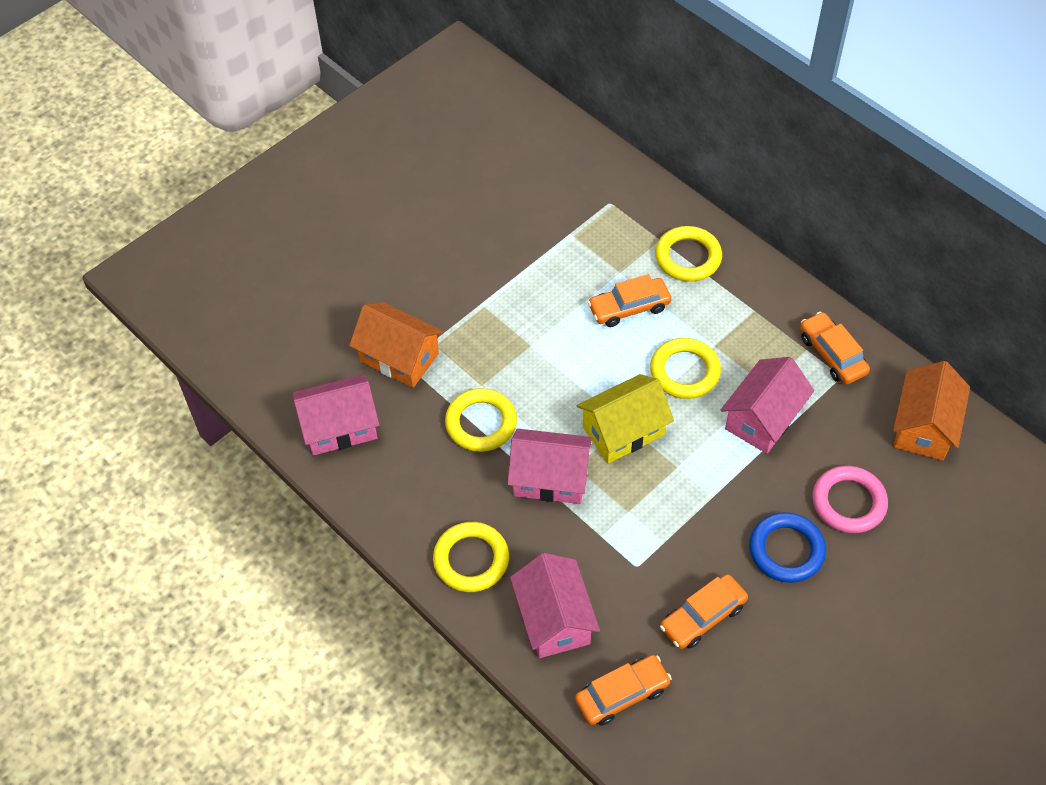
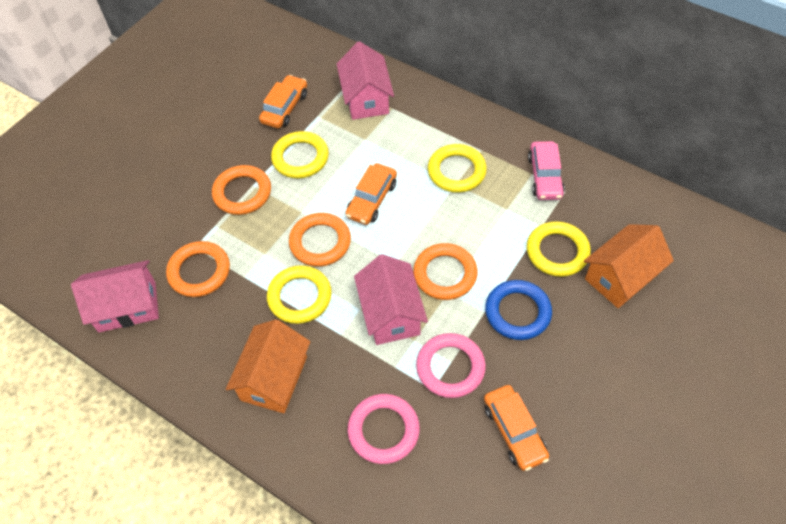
orange car: [575,655,672,726] [588,274,671,327] [660,574,748,649] [800,312,870,384] = 4 -> [259,75,307,128] [345,163,397,225] [484,385,549,471] = 3
orange ring: none = 0 -> [166,241,230,297] [212,165,271,215] [289,213,351,267] [413,243,478,300] = 4
pink car: none = 0 -> [528,141,565,200] = 1
pink house: [292,374,379,455] [507,429,592,504] [510,553,600,658] [721,357,814,454] = 4 -> [71,260,159,332] [337,41,394,120] [354,254,428,345] = 3
pink ring: [812,466,888,534] = 1 -> [348,394,420,464] [416,333,486,398] = 2
yellow house: [577,374,674,463] = 1 -> none = 0

